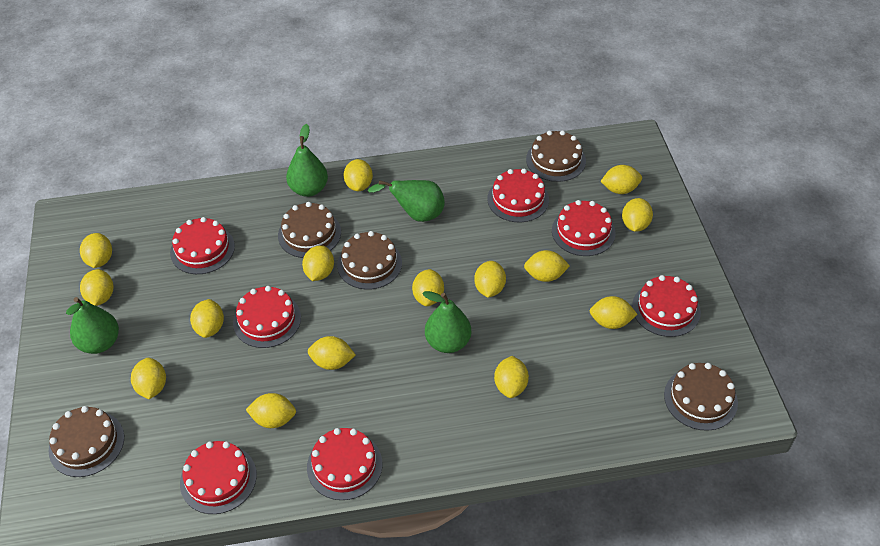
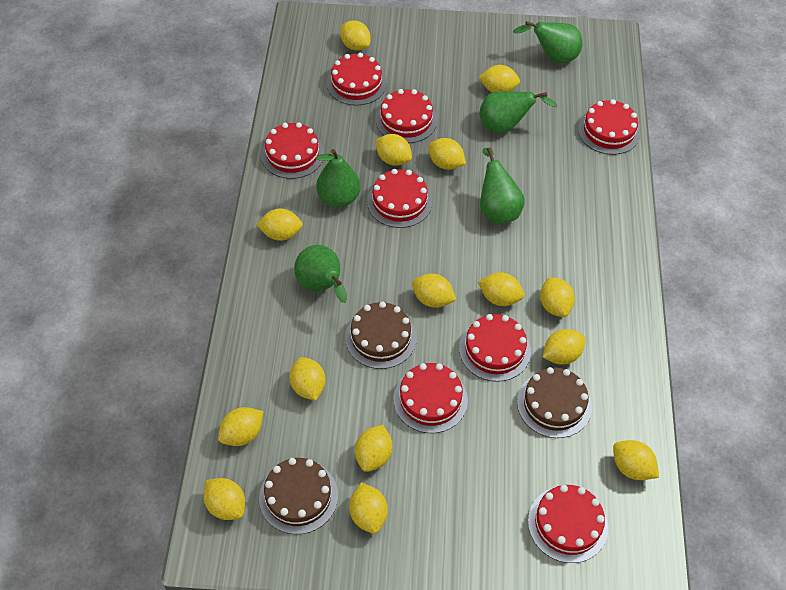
brown cake: [48,406,124,477] [278,202,341,258] [337,231,402,290] [526,130,586,182] [664,363,738,431] = 5 -> [259,458,338,534] [345,301,417,369] [517,367,592,438] = 3
green pear: [66,297,119,354] [286,124,328,197] [368,180,445,222] [422,291,471,353] = 4 -> [294,245,347,303] [316,149,361,207] [479,91,557,133] [480,147,525,224] [513,21,582,63] = 5
red cake: [170,217,235,274] [180,441,257,514] [233,286,301,348] [307,428,382,500] [487,169,549,222] [552,200,616,256] [632,275,701,337] = 7 -> [261,122,324,179] [327,53,387,106] [367,169,433,228] [376,89,437,143] [394,363,468,433] [459,314,531,382] [528,485,608,563] [578,99,640,155] = 8

